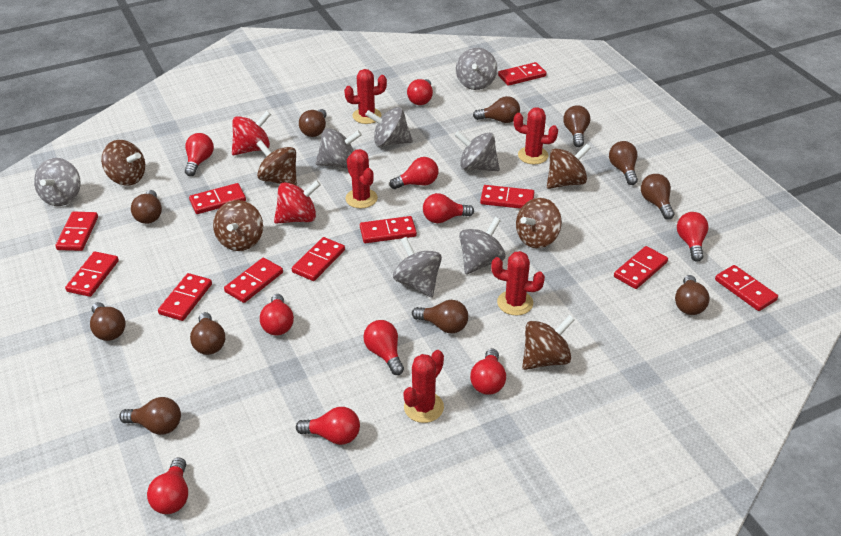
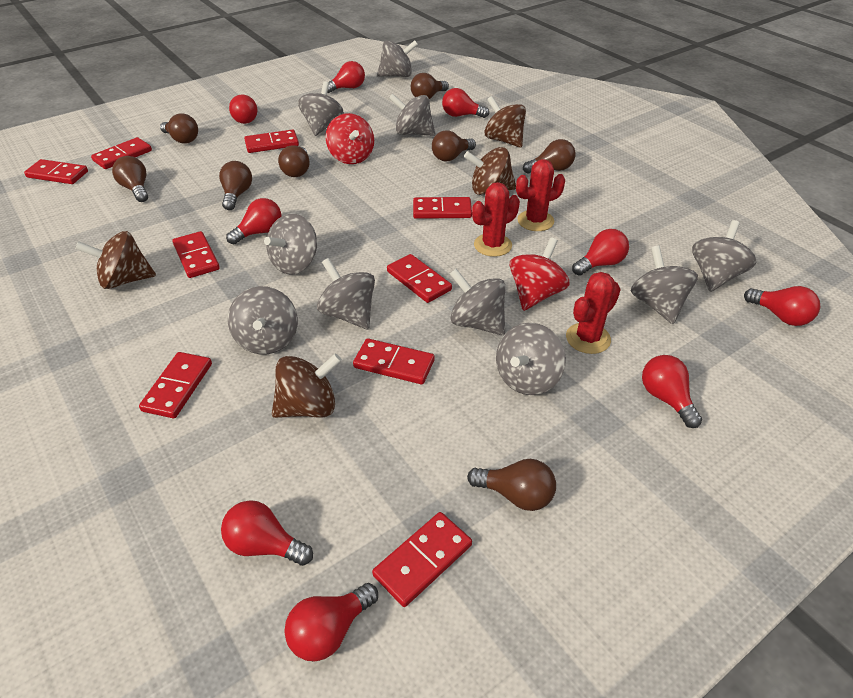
brown light bulb: [90,302,126,341] [119,397,181,435] [131,190,162,224] [190,312,225,355] [299,109,327,137] [412,300,468,333] [473,96,520,123] [563,105,590,147] [609,141,638,185] [641,174,674,220] [675,275,709,315] = 11 -> [112,156,148,202] [160,113,198,144] [219,161,252,210] [278,145,310,177] [411,73,449,99] [432,130,476,161] [467,459,556,511] [523,139,575,174] = 8
brown spinning top: [101,140,145,186] [213,200,263,251] [257,140,297,186] [516,198,562,248] [522,315,575,370] [547,144,591,189] = 6 -> [75,231,156,289] [272,353,342,418] [464,147,516,195] [484,96,526,148] = 4
grey spinning top: [34,158,81,206] [315,128,362,168] [365,107,413,147] [393,237,442,298] [455,131,500,171] [456,48,497,90] [459,217,506,274] = 7 -> [228,286,298,354] [264,214,317,274] [298,81,344,136] [317,258,375,329] [377,40,418,77] [389,93,435,136] [450,269,505,335] [496,323,566,395] [631,246,698,324] [692,220,757,292] = 10
red cactus: [344,69,387,124] [346,149,378,208] [404,350,444,423] [491,251,545,316] [514,107,558,164] = 5 -> [472,182,520,257] [516,159,565,231] [566,272,621,354] = 3
red domino: [56,211,98,251] [65,251,119,297] [158,273,212,321] [189,183,246,214] [224,258,283,303] [292,237,345,281] [360,216,417,243] [480,185,535,209] [498,62,546,86] [614,246,668,289] [715,265,778,311] = 11 -> [24,159,88,184] [91,137,152,169] [139,352,212,418] [172,231,220,278] [244,129,299,153] [353,338,435,384] [372,512,472,607] [387,254,452,303] [413,197,472,219] = 9
red light bulb: [147,457,188,514] [185,133,214,176] [260,294,294,335] [296,407,360,445] [363,320,404,375] [389,157,438,189] [407,79,433,105] [423,193,474,223] [470,349,506,395] [677,212,709,262] = 10 -> [221,500,313,566] [226,198,281,244] [229,95,258,124] [285,583,378,661] [327,61,365,93] [442,88,489,118] [572,229,629,276] [642,355,702,428] [744,286,820,326] = 9

